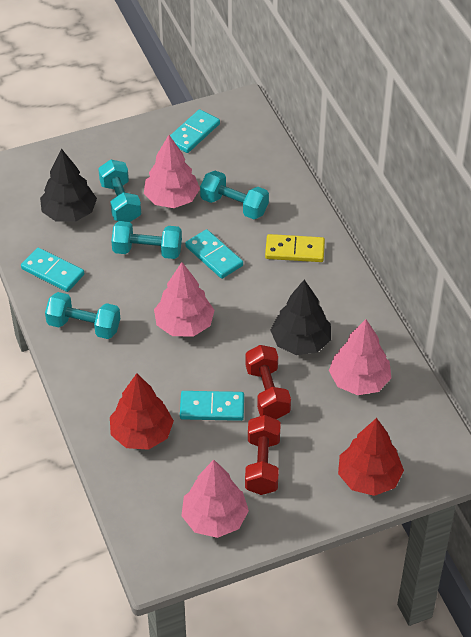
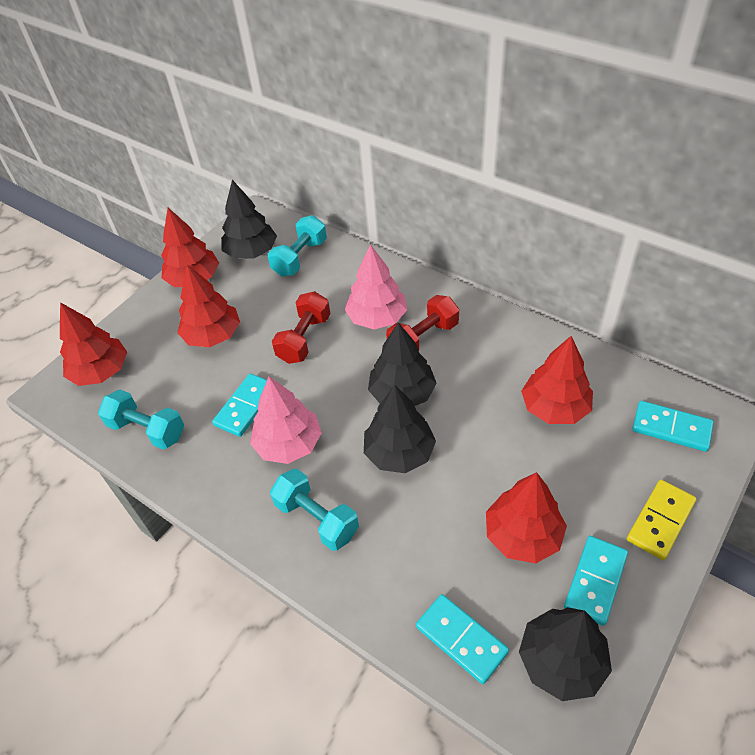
black tree: [40,149,97,222] [270,280,331,355] = 2 -> [221,180,277,259] [364,385,436,473] [368,322,437,406] [519,607,612,701] = 4
pink tree: [144,135,200,208] [154,262,215,336] [181,460,249,538] [329,319,391,395] = 4 -> [250,377,322,464] [345,244,407,329] = 2
red tree: [110,373,174,450] [338,418,404,496] = 2 -> [60,302,127,386] [161,208,219,287] [178,265,240,347] [486,472,567,563] [521,336,593,424] = 5
turquoise dumbbell: [45,292,120,339] [98,160,141,222] [111,221,182,259] [200,170,269,219] = 4 -> [98,390,184,450] [268,215,327,277] [270,469,359,551] = 3

